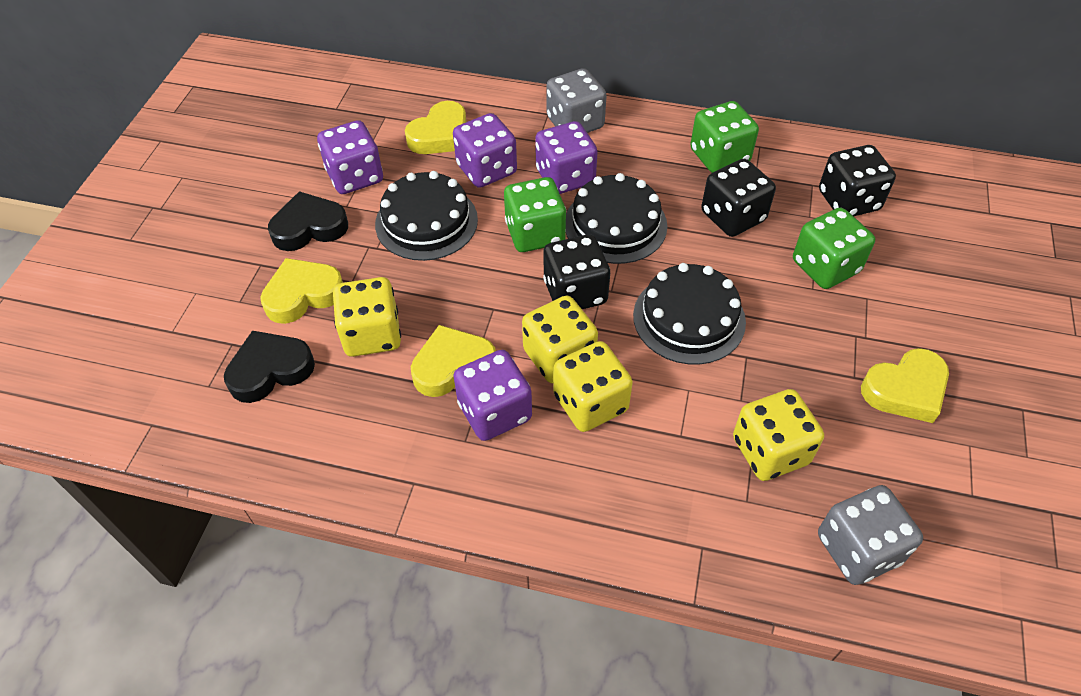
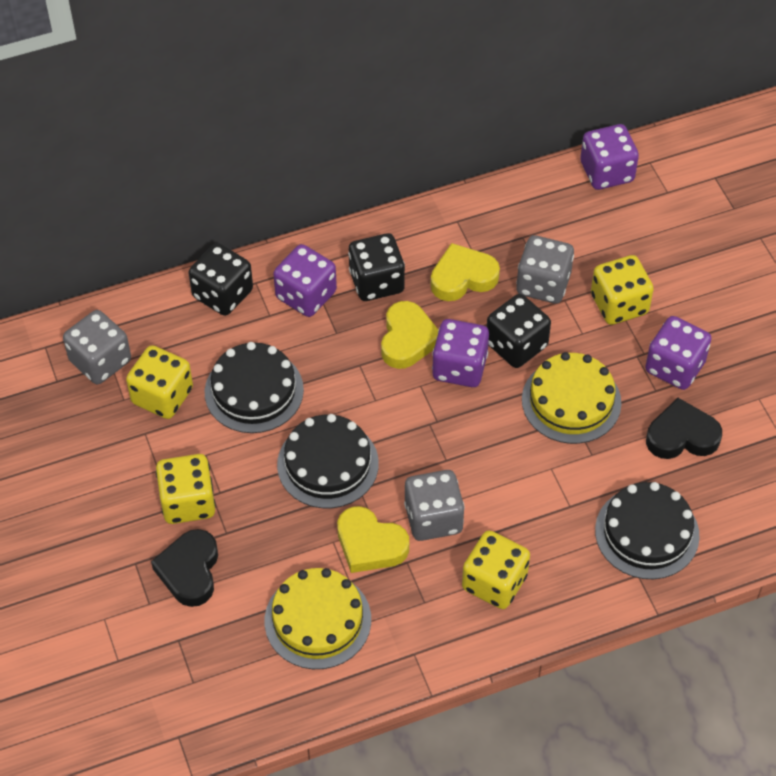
green dice: [504,177,566,252] [690,101,759,173] [793,208,875,289] = 3 -> none = 0
grey dice: [546,68,607,133] [818,485,923,585] = 2 -> [63,310,131,384] [404,470,465,541] [516,235,574,304] = 3
yellow cake: none = 0 -> [265,568,371,669] [522,352,621,444] = 2
yellow heart: [260,258,343,324] [405,101,466,154] [411,325,496,397] [861,348,949,423] = 4 -> [337,506,409,573] [381,301,438,369] [431,243,500,301] = 3

